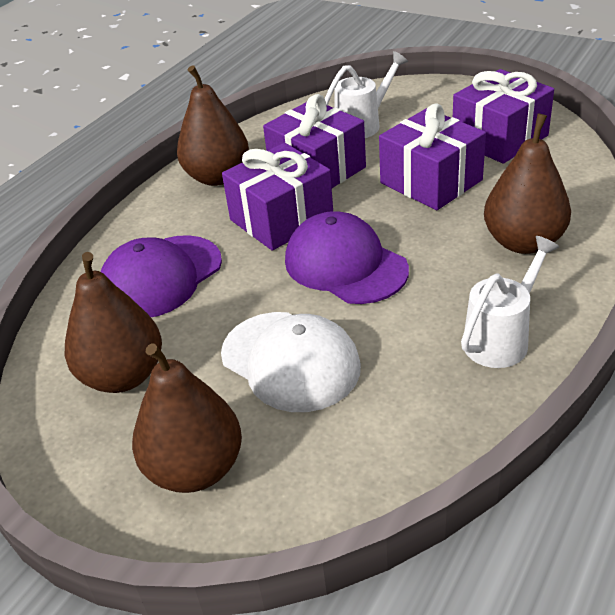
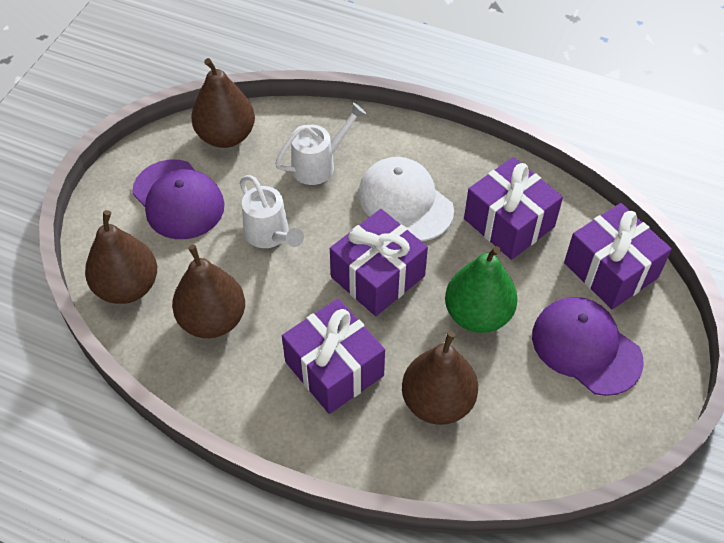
green pear: none = 0 -> [445,246,518,333] = 1

